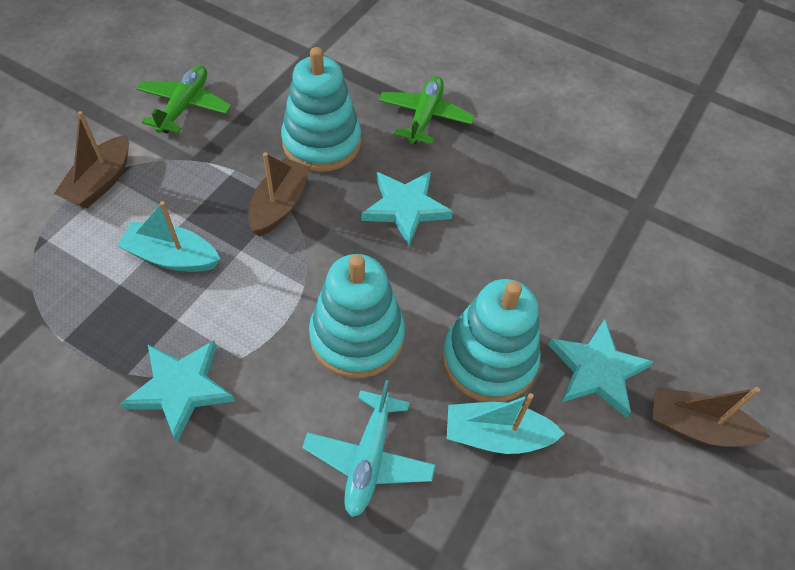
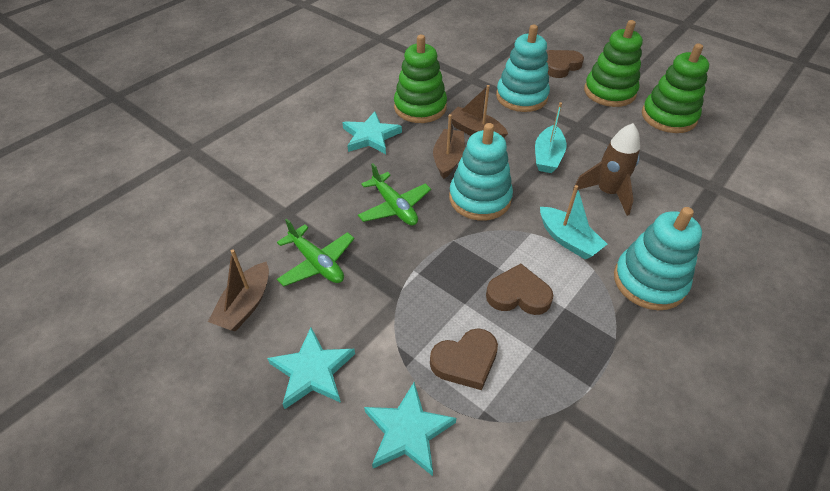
brown heart: none = 0 -> [430,328,498,390] [486,264,554,315] [547,50,584,78] = 3
brown rocket: none = 0 -> [573,123,640,216] = 1
green stacking toy: none = 0 -> [394,35,447,123] [584,20,643,107] [642,44,709,133] = 3
turquoise plane: [302,380,436,517] = 1 -> none = 0

